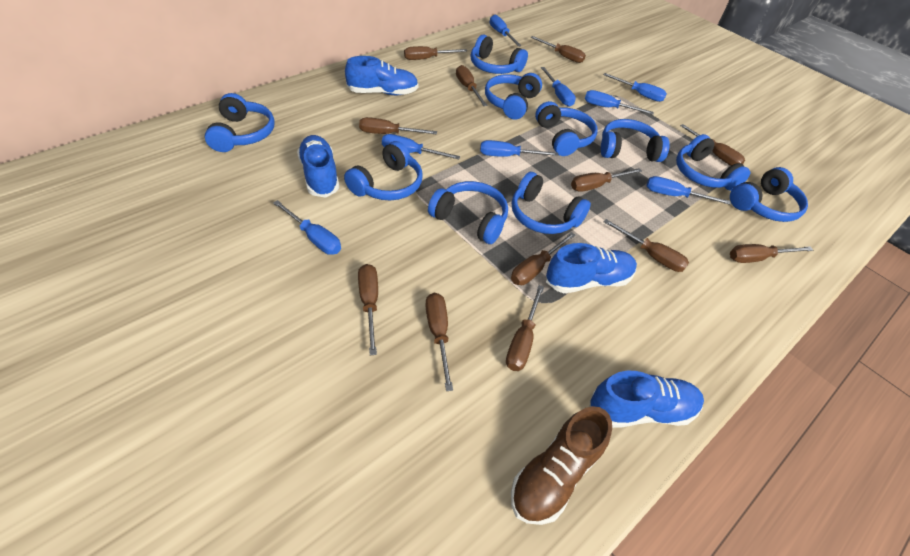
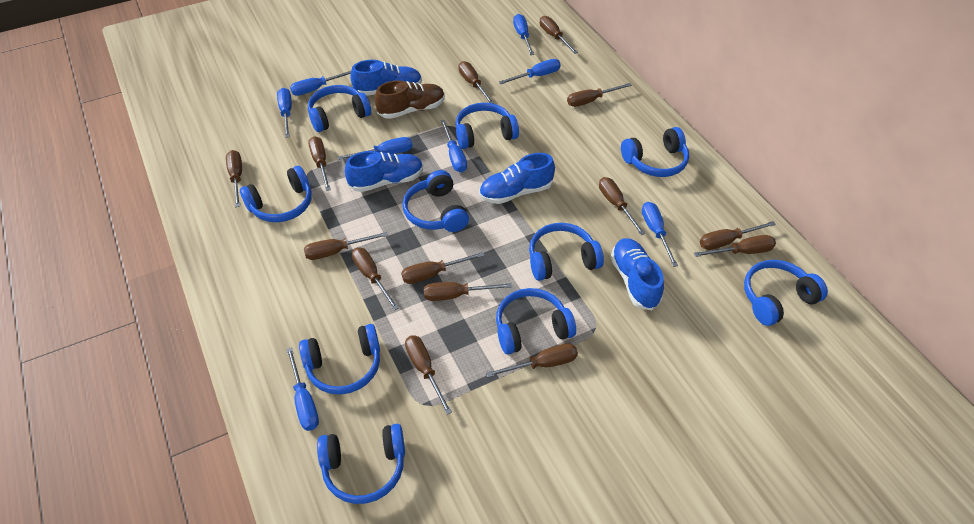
brown screwdriver: [358,264,378,355] [359,117,437,134] [404,46,467,60] [425,293,453,391] [456,65,487,106] [506,285,544,371] [511,232,575,285] [530,36,586,63] [571,168,642,192] [604,219,689,272] [680,124,745,166] [730,244,813,263] = 12 -> [226,150,242,207] [304,232,388,260] [308,136,331,191] [352,248,399,310] [401,252,485,284] [405,335,452,415] [424,282,512,301] [458,61,494,104] [486,343,578,377] [540,16,578,54] [567,83,632,107] [599,177,645,235] [694,235,776,257] [700,221,776,250] = 14

